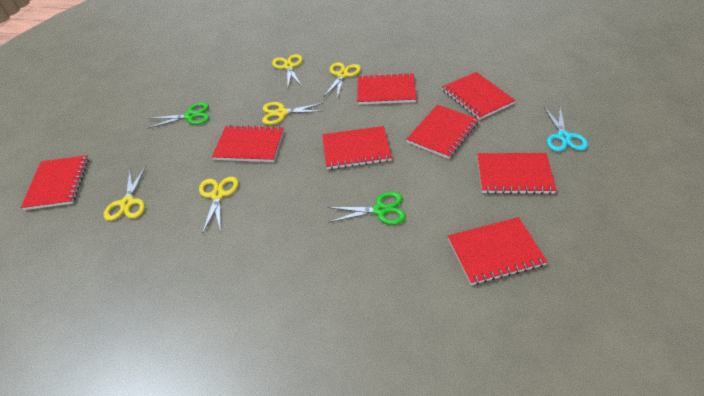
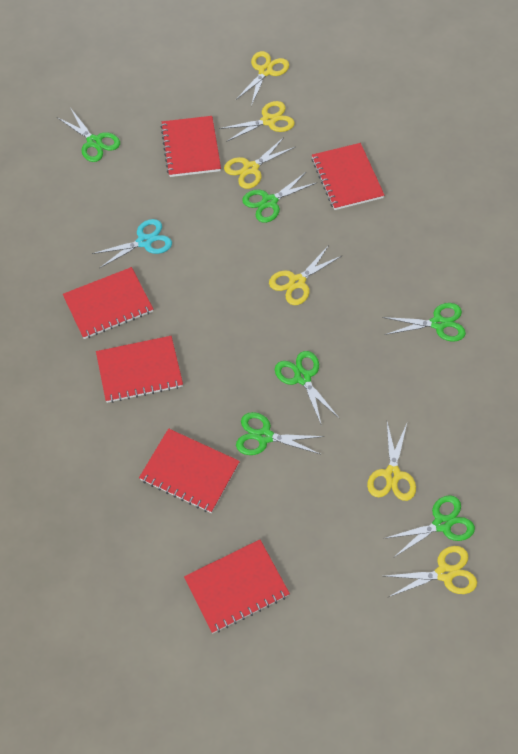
green scissors: [147,102,209,129] [327,192,406,225] = 2 -> [57,109,120,162] [236,412,325,455] [242,171,316,223] [275,351,340,426] [382,303,466,342] [383,495,475,558] = 6
red notebook: [21,155,89,210] [212,125,284,162] [322,126,392,169] [357,73,416,105] [406,105,479,159] [442,72,516,120] [448,217,547,285] [477,153,557,194] = 8 -> [63,267,153,339] [96,336,183,403] [139,428,240,513] [161,116,221,177] [184,540,290,633] [312,143,385,210] = 6
yellow scissors: [104,166,146,221] [199,177,239,234] [262,102,325,125] [272,54,303,87] [324,62,361,100] = 5 -> [219,101,295,142] [224,137,295,189] [236,51,289,106] [269,245,341,305] [367,422,416,501] [385,546,477,597] = 6

